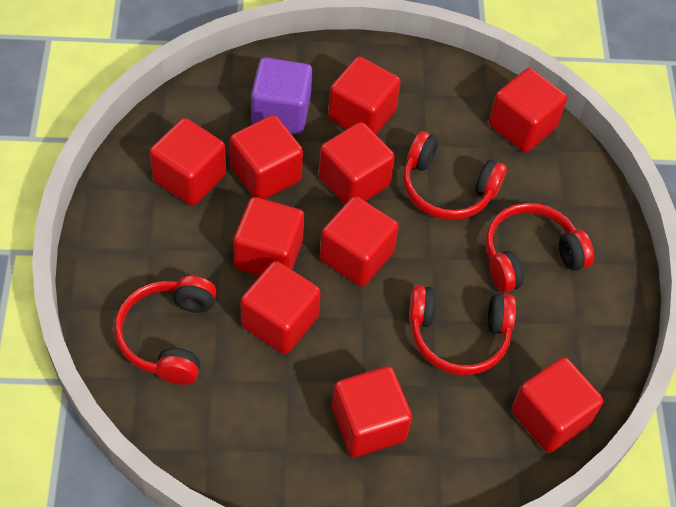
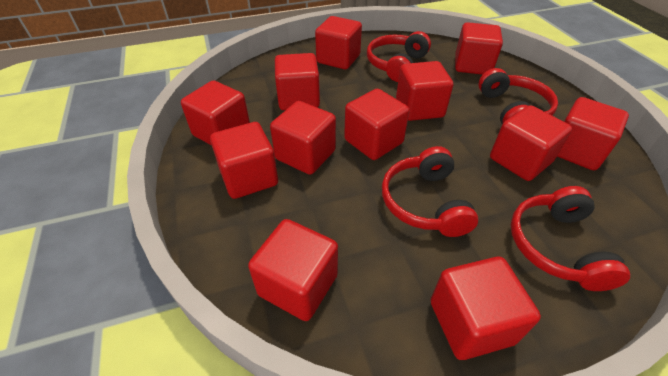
purple cube: [251,57,312,135] = 1 -> none = 0
red cube: [149,118,226,206] [230,115,303,199] [233,197,304,276] [240,261,321,354] [319,122,395,204] [320,196,399,287] [328,56,401,134] [332,366,412,457] [489,68,567,152] [511,357,603,453] = 10 -> [181,81,250,146] [210,122,278,199] [248,219,338,321] [270,101,336,175] [275,53,320,110] [315,16,362,69] [344,89,409,160] [396,61,453,121] [430,257,541,360] [455,22,503,75] [490,105,572,181] [557,97,629,170] = 12

